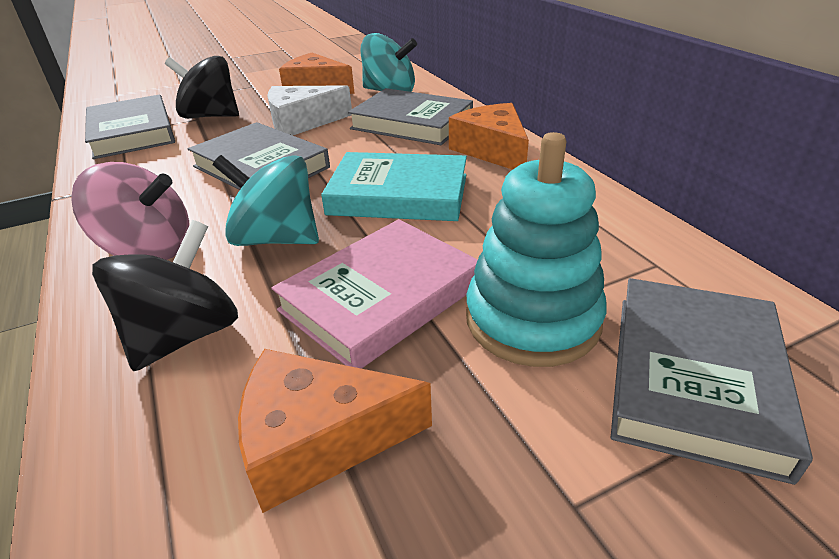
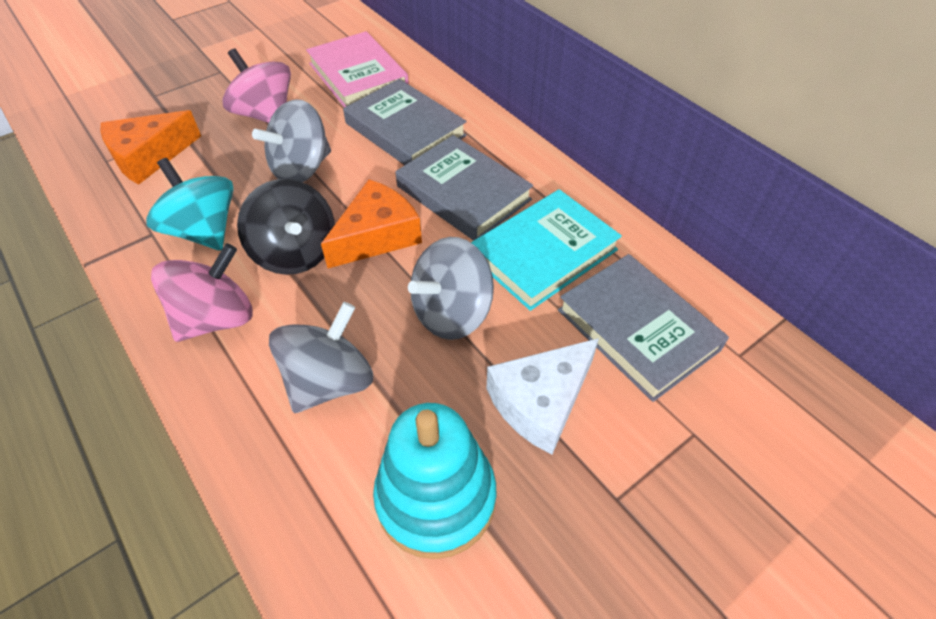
black spinning top: [92,220,238,371] [165,56,239,119] = 2 -> [237,179,335,275] = 1
grey book: [85,95,175,159] [188,122,330,190] [348,88,473,145] [611,278,813,485] = 4 -> [343,79,467,165] [396,135,533,241] [558,254,729,402] = 3
grey spinning top: none = 0 -> [252,99,331,182] [269,302,373,413] [408,237,494,340] = 3
orange cheese: [238,349,432,513] [279,53,355,94] [449,103,529,170] = 3 -> [100,110,201,185] [321,179,422,268] = 2
pink spinning top: [72,162,189,260] = 1 -> [151,243,253,342] [222,48,291,123] = 2
turquoise spinning top: [213,155,319,246] [360,33,417,92] = 2 -> [146,158,234,250] = 1

